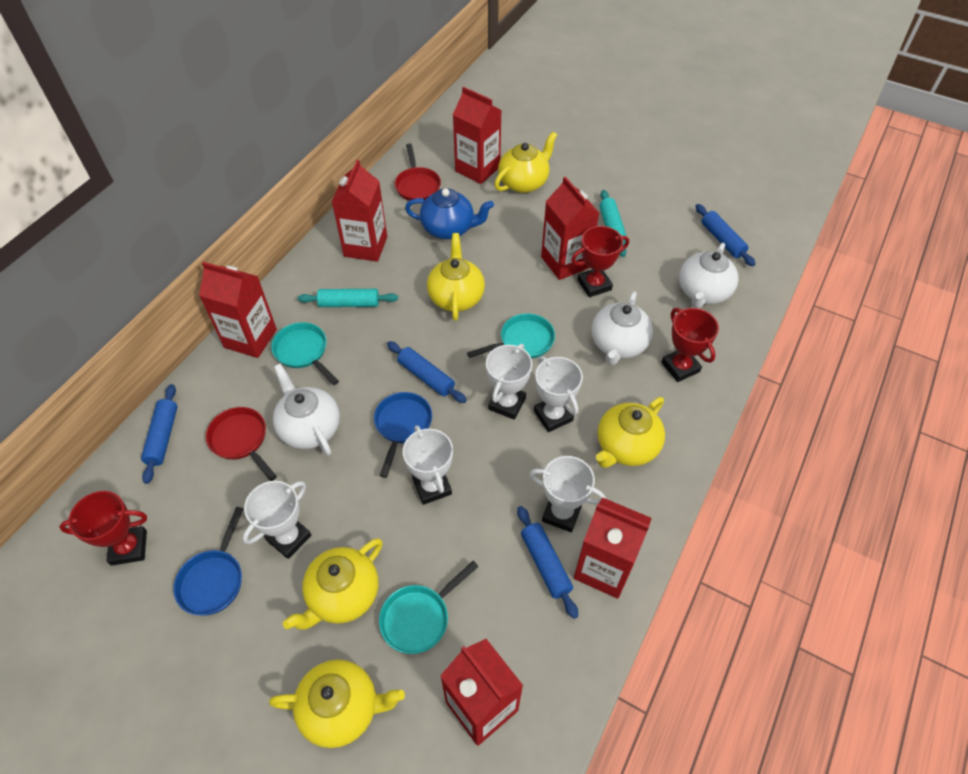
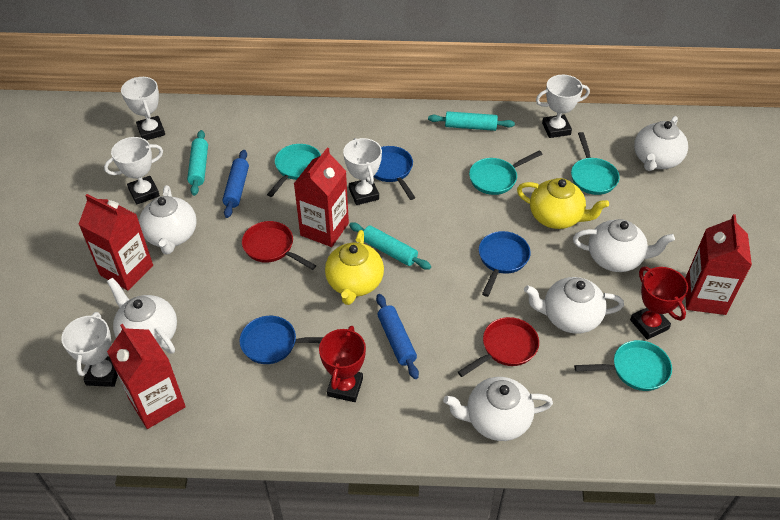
blue pan: [173,507,243,615] [374,392,432,478] = 2 -> [239,316,324,364] [373,146,416,200] [479,231,531,297] = 3
blue rolling pin: [141,384,177,484] [387,341,467,403] [517,506,578,619] [695,204,756,266] = 4 -> [222,150,249,218] [376,294,419,379] = 2
blue teapot: [405,188,494,239] = 1 -> none = 0
red carton: [199,262,277,358] [331,160,387,262] [440,639,523,746] [453,87,502,184] [541,176,599,280] [574,497,652,599] = 6 -> [78,194,153,290] [107,324,186,429] [294,148,349,247] [685,214,752,315] = 4
red trophy: [59,491,147,566] [571,226,629,297] [661,308,719,382] = 3 -> [319,326,366,402] [630,267,688,340] = 2
turquoise pan: [271,322,339,385] [379,561,479,654] [467,313,555,358] = 3 -> [267,144,321,197] [469,150,543,195] [571,132,620,195] [574,340,672,391] = 4
turquoise rolling pin: [298,289,398,307] [599,190,627,257] = 2 -> [187,130,208,196] [349,223,431,270] [428,111,515,131] = 3
white teapot: [273,364,340,456] [592,292,653,365] [679,243,739,308] = 3 -> [107,278,177,354] [139,185,197,255] [443,377,553,441] [524,277,624,334] [573,219,675,272] [634,116,688,171] = 6
yellow teapot: [269,660,405,748] [283,538,383,630] [427,233,485,321] [494,132,557,193] [596,397,665,468] = 5 -> [325,230,384,305] [517,178,609,229] = 2

